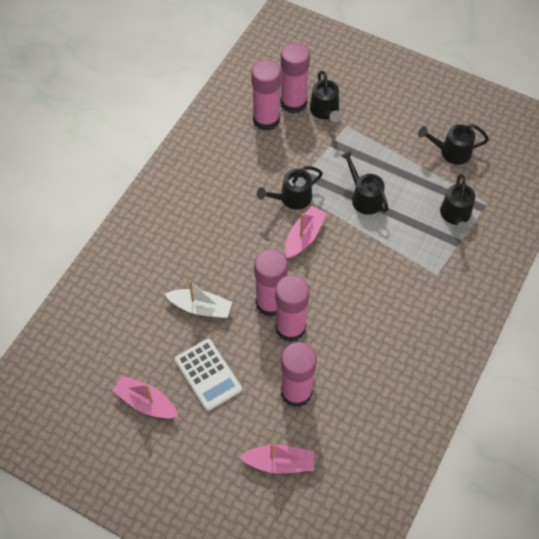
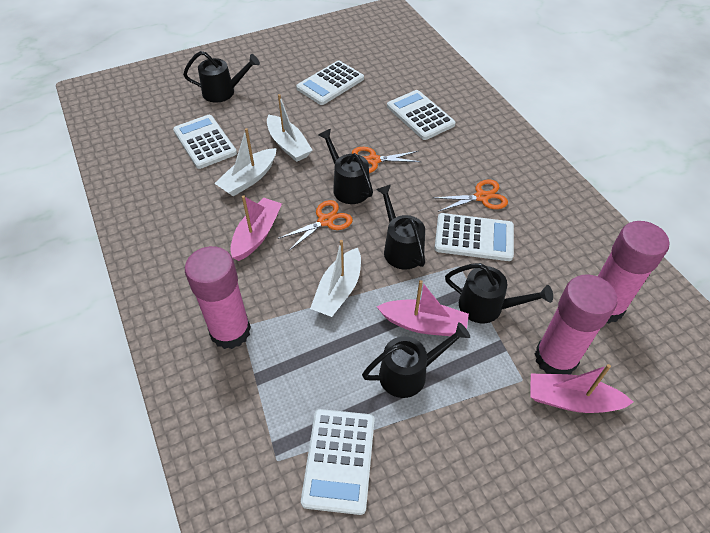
orange scissors: none = 0 -> [278,200,353,251] [352,147,421,173] [433,180,508,212] = 3
pink glue stick: [251,60,281,131] [254,249,288,317] [275,275,310,342] [280,42,310,114] [281,342,317,407] = 5 -> [185,246,251,349] [535,275,617,375] [598,221,669,323] = 3
white boat: [165,280,232,318] = 1 -> [214,128,277,197] [267,94,313,162] [310,240,361,317] = 3
white calculator: [174,339,242,411] = 1 -> [173,115,237,169] [296,61,364,105] [301,409,375,515] [387,90,456,140] [434,213,514,261] = 5

